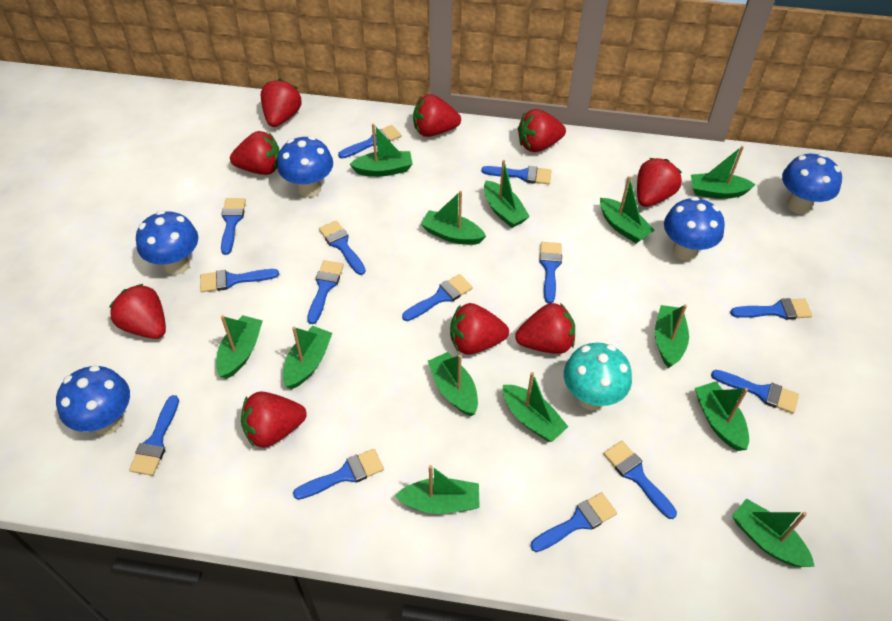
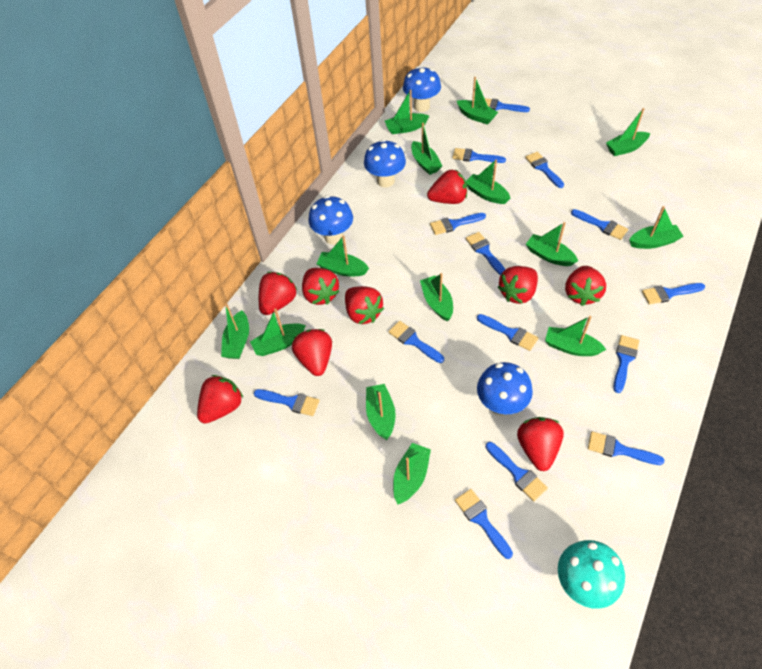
blue mushroom: [56,365,130,435] [136,210,198,275] [277,136,333,197] [664,197,725,261] [782,153,842,214] = 5 -> [309,196,353,245] [364,139,406,188] [403,66,441,112] [477,362,533,416] = 4
green boat: [216,315,263,379] [283,326,332,389] [350,124,413,177] [395,465,480,514] [421,191,486,245] [428,352,478,416] [484,160,530,228] [503,372,569,442] [600,176,655,243] [655,304,689,368] [691,146,756,199] [695,381,749,451] [732,498,815,567] = 13 -> [221,303,249,359] [250,308,306,356] [316,235,369,277] [366,384,396,440] [385,89,429,134] [393,443,431,505] [411,123,442,175] [420,273,453,321] [457,77,498,124] [466,159,510,204] [526,222,578,266] [545,316,606,356] [606,108,650,156] [629,206,684,249] = 14

